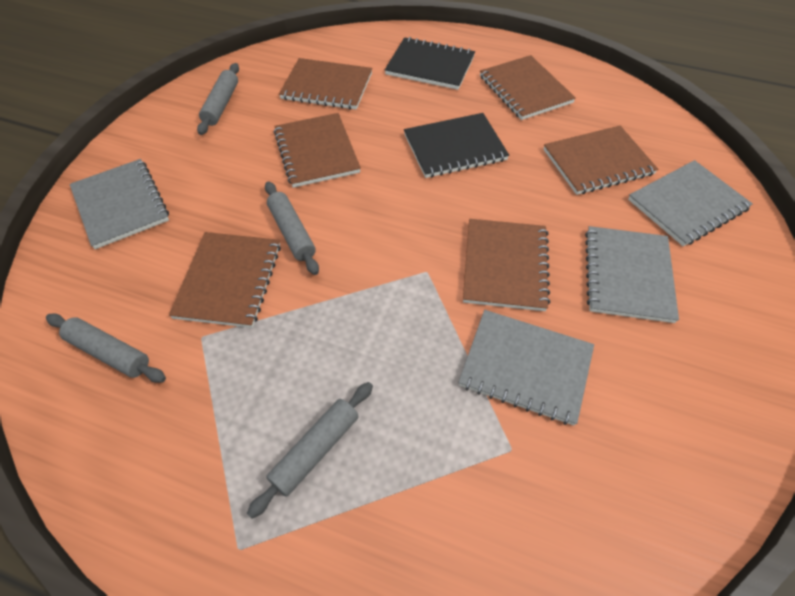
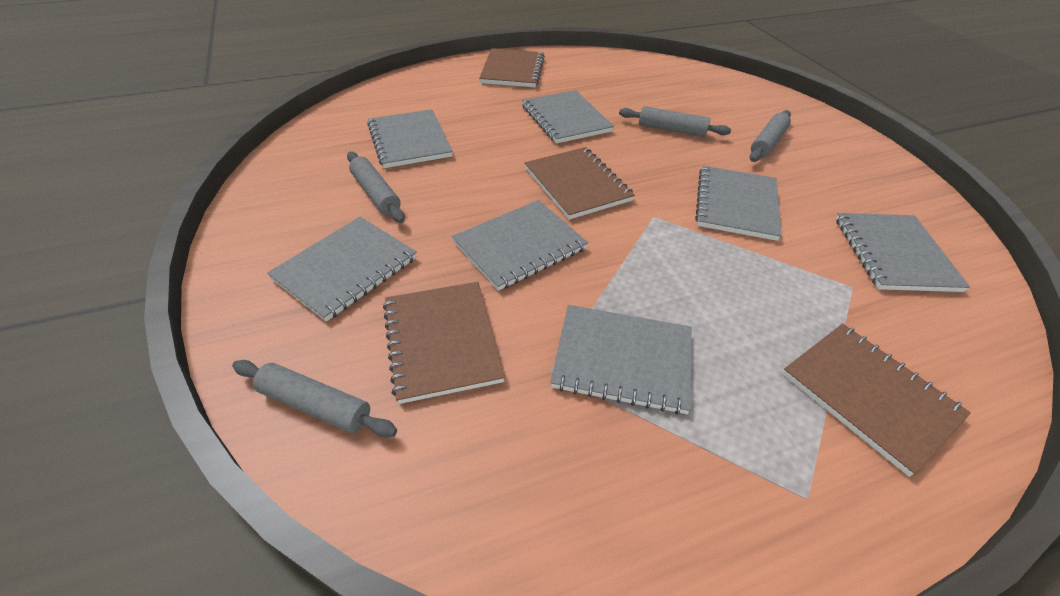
black notebook: [385,37,475,90] [404,113,509,178] = 2 -> none = 0
brown notebook: [169,232,281,328] [274,113,361,188] [279,58,372,109] [463,219,550,311] [480,55,576,120] [543,126,658,195] = 6 -> [383,282,505,404] [479,48,545,87] [525,147,635,219] [782,323,971,477] = 4
grey notebook: [70,159,169,249] [458,310,594,426] [585,226,679,323] [628,160,753,246] = 4 -> [267,217,417,322] [367,109,453,168] [452,200,588,291] [522,90,614,144] [550,305,691,415] [695,166,782,241] [836,213,970,292] = 7

